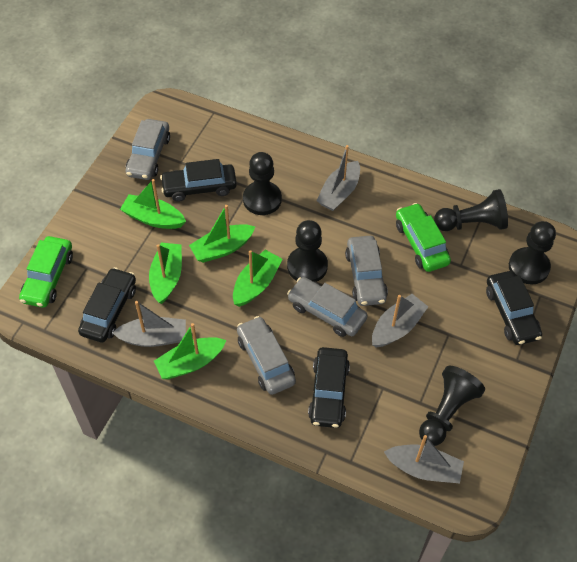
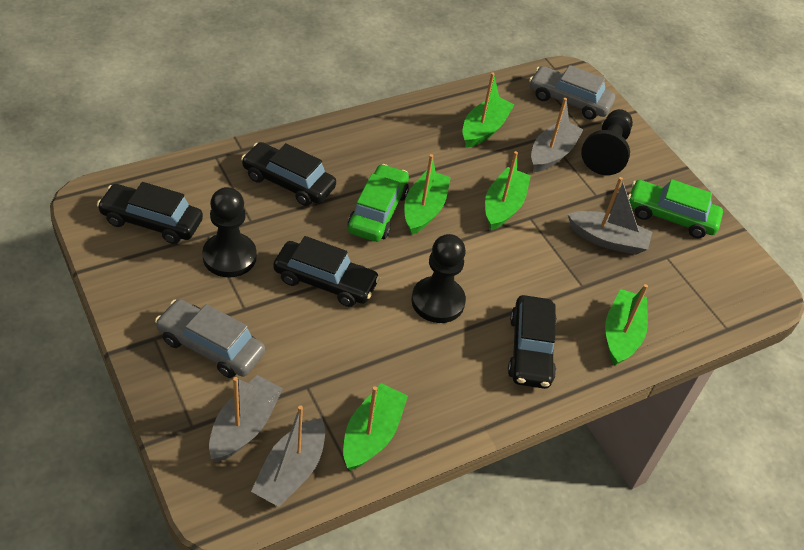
black pawn: [243,152,282,215] [287,220,328,282] [419,366,485,446] [434,189,508,231] [509,221,556,284] = 5 -> [202,187,257,277] [411,234,466,323] [581,109,633,175] = 3
grey car: [126,119,170,180] [237,316,296,395] [287,277,367,337] [345,236,388,306] = 4 -> [155,299,265,378] [529,65,615,120] = 2

